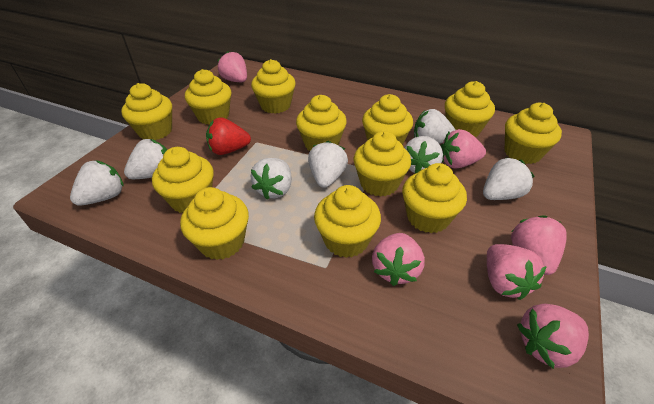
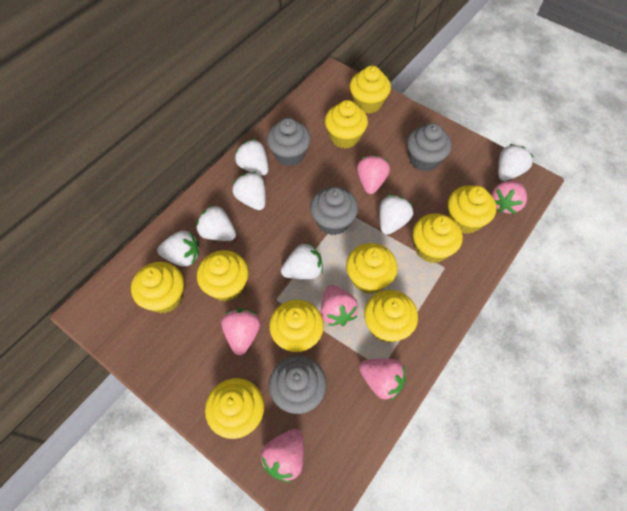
grey cupcake: none = 0 -> [267,118,311,166] [269,356,327,414] [310,187,358,235] [407,123,452,171] = 4
red strawberry: [206,117,251,155] = 1 -> none = 0
yellow cupcake: [121,83,172,140] [152,147,214,213] [180,187,249,260] [185,69,231,125] [251,59,296,114] [296,95,347,151] [314,185,381,258] [354,131,411,197] [362,94,413,145] [402,163,467,233] [445,81,495,137] [505,103,562,164] = 12 -> [131,262,184,313] [197,250,249,301] [205,378,264,439] [269,300,324,353] [325,100,368,148] [346,243,398,294] [350,66,391,114] [364,290,418,343] [413,213,463,263] [448,185,496,234] = 10

